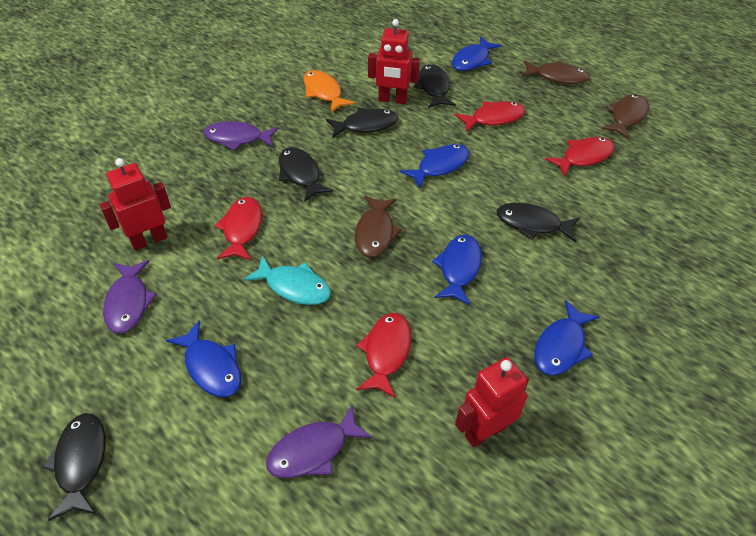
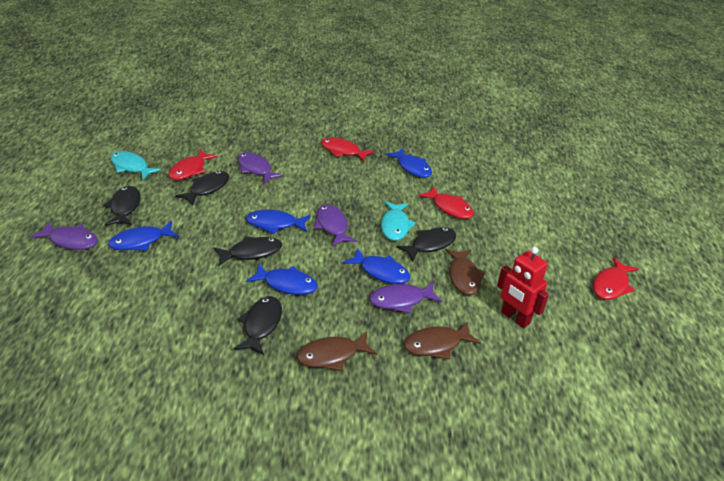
orange fish: [303,70,355,113] = 1 -> none = 0
purple fish: [103,260,157,333] [204,121,279,151] [266,405,373,478] = 3 -> [31,221,98,250] [238,152,283,184] [314,204,357,247] [369,282,442,313] = 4
red robot: [99,158,171,250] [368,19,420,104] [455,357,529,447] = 3 -> [497,247,549,328] = 1
turquoise fish: [243,255,331,305] = 1 -> [110,151,161,180] [381,201,416,241] = 2

